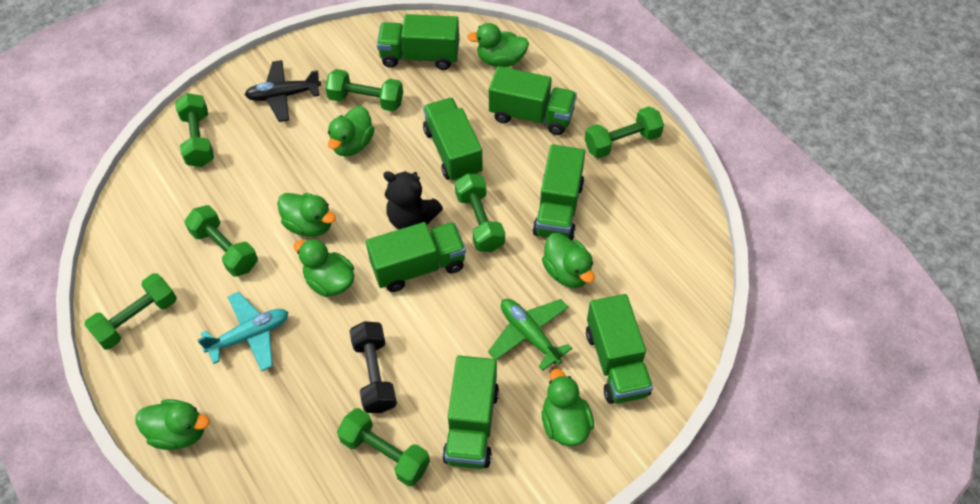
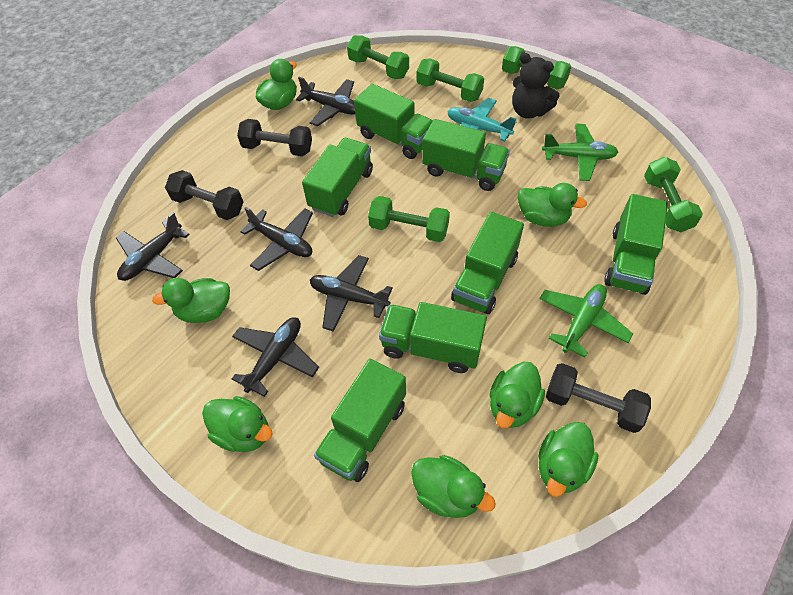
black dumbbell: [350,321,397,413] = 1 -> [165,170,243,220] [237,119,312,156] [546,363,651,433] = 3
black plane: [245,60,321,122] = 1 -> [116,212,190,281] [232,317,319,397] [240,207,313,271] [296,77,355,126] [310,255,393,332] = 5
green dumbbell: [84,273,177,350] [175,93,214,167] [184,205,258,277] [325,69,403,111] [337,408,430,486] [455,173,505,252] [585,106,664,158] = 7 -> [347,35,409,79] [368,196,450,242] [417,58,484,102] [502,46,571,89] [644,157,703,232] = 5
green plane: [488,299,572,370] = 1 -> [539,284,633,358] [542,124,618,181] = 2

